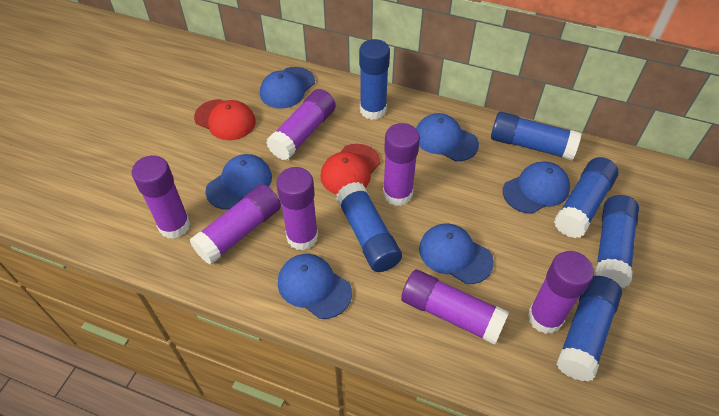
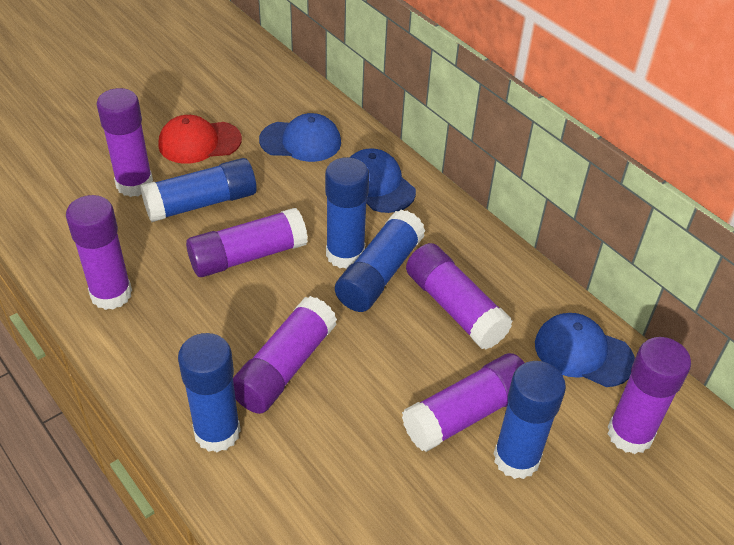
blue cap: [206,154,272,210] [260,67,315,108] [278,254,352,319] [416,113,479,161] [419,223,494,284] [503,161,570,214] = 6 -> [259,113,341,162] [349,148,416,213] [535,313,635,387] = 3
blue glue stick: [336,182,402,272] [359,39,390,120] [491,112,582,161] [554,157,619,238] [556,276,622,382] [595,195,639,288] = 6 -> [140,158,257,222] [178,333,241,453] [325,157,369,269] [335,210,426,312] [494,361,566,479] = 5
red cap: [194,99,256,140] [321,144,380,194] = 2 -> [158,115,242,164] = 1

